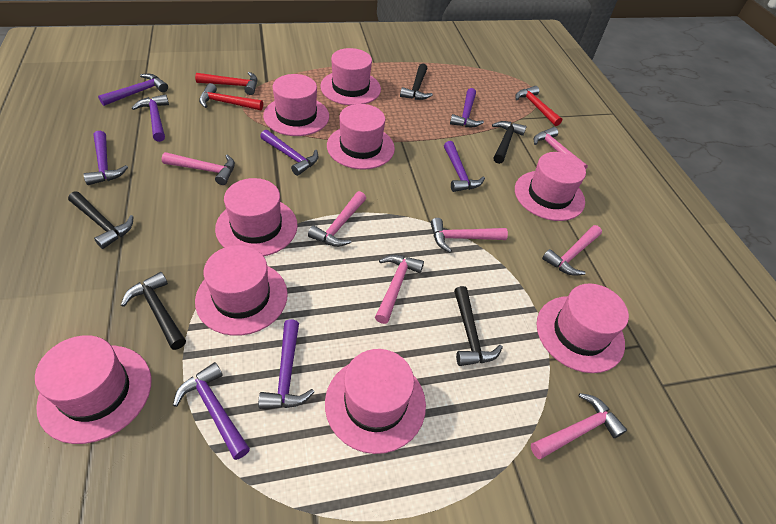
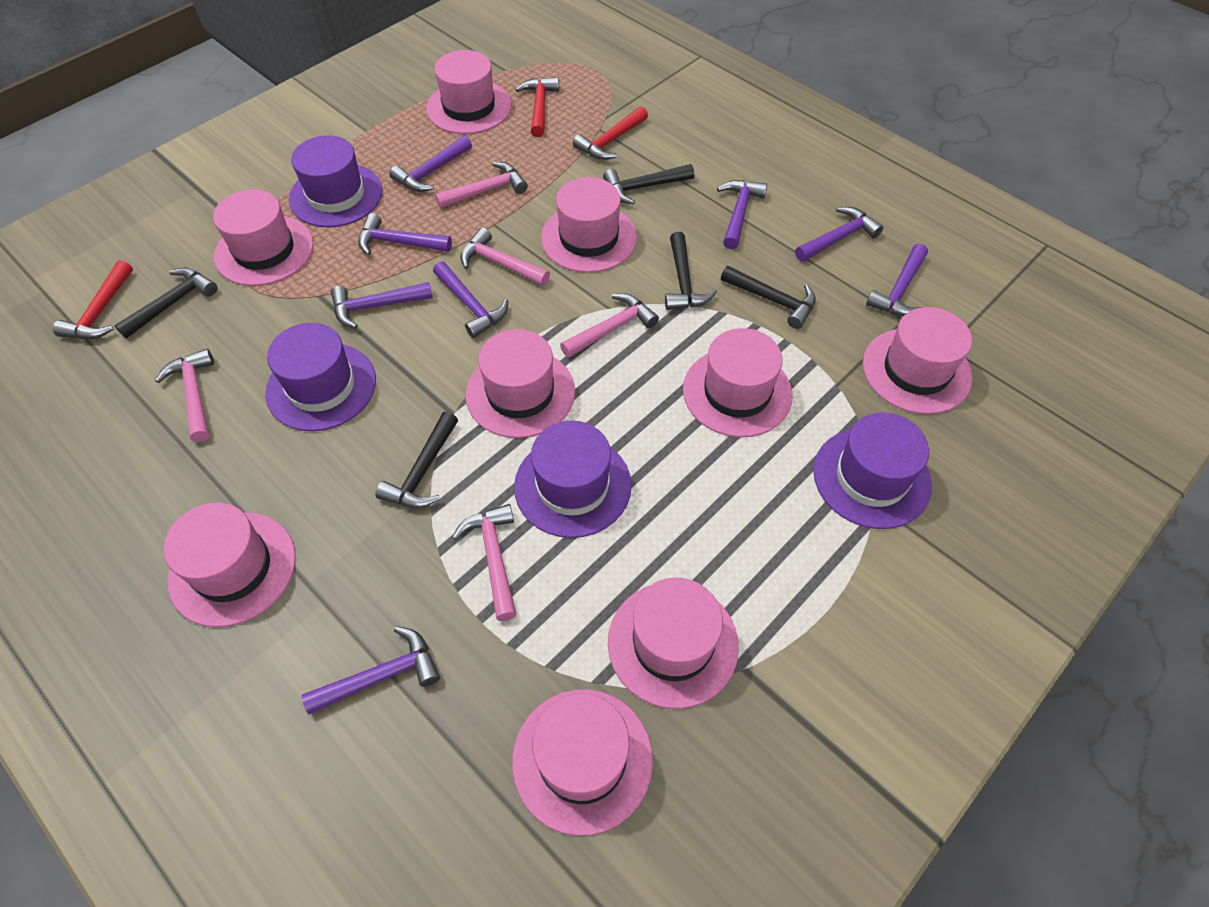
pink hammer: [162,152,235,185] [308,191,366,247] [375,255,424,324] [431,218,508,252] [531,393,627,459] [534,127,588,169] [542,225,602,276] = 7 -> [155,349,214,442] [435,162,528,208] [452,504,517,621] [460,227,550,286] [560,293,659,358] = 5
purple hat: none = 0 -> [265,323,376,431] [289,135,383,227] [514,421,632,538] [813,413,932,529] = 4

